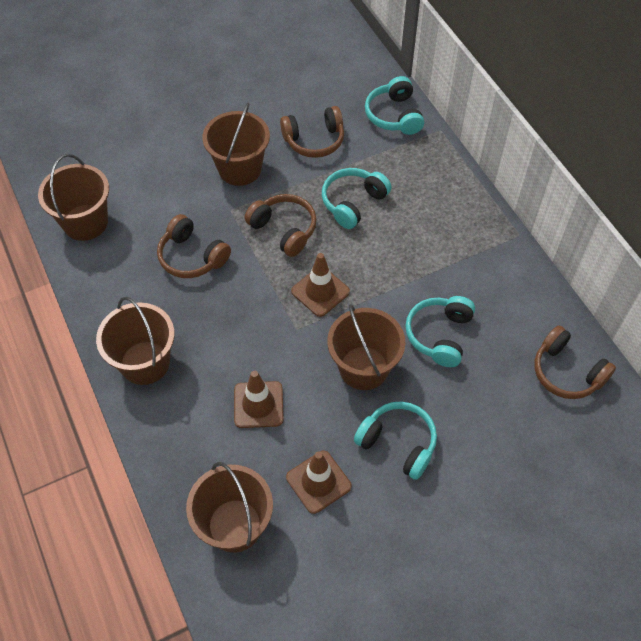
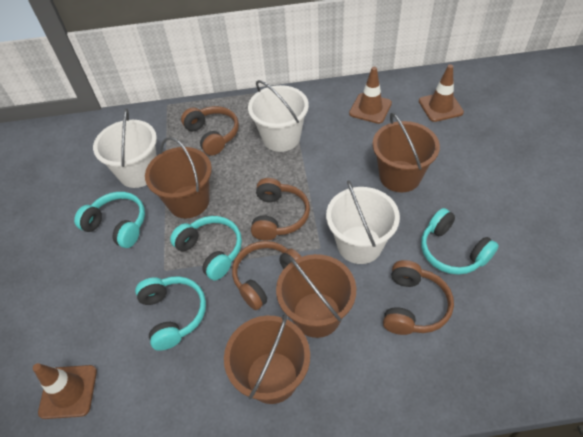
brown bucket: [38,154,109,241] [96,297,175,385] [186,462,273,553] [203,102,270,186] [328,304,405,390] = 5 -> [145,137,212,218] [224,314,310,404] [276,254,356,338] [372,113,440,192] = 4
white bucket: none = 0 -> [93,108,157,188] [248,80,309,152] [326,180,400,264] = 3

